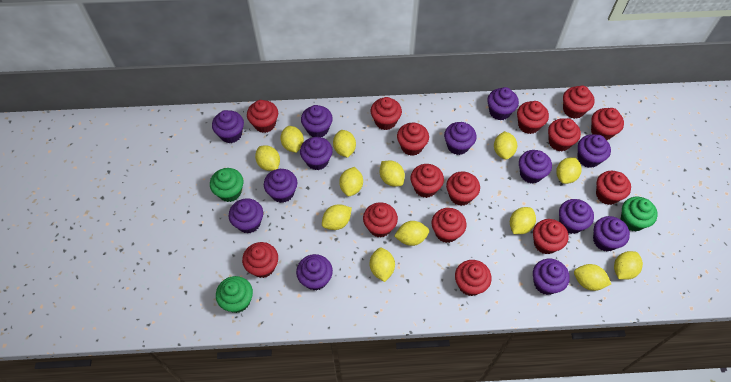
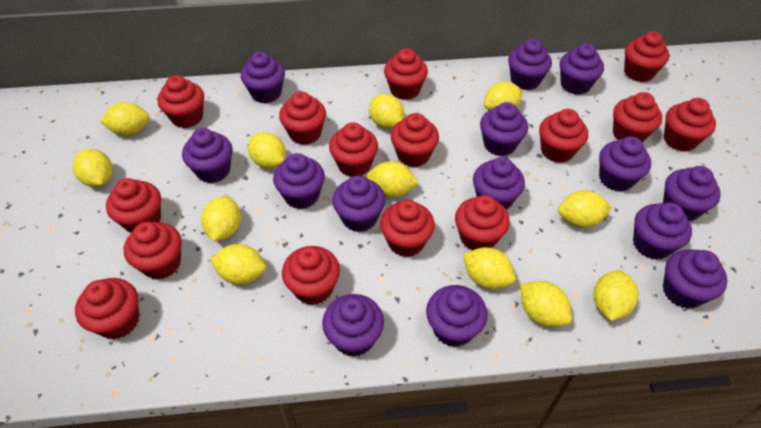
green cupcake: [210,168,243,202] [216,276,253,313] [621,197,658,232] = 3 -> none = 0
purple cupcake: [212,110,244,143] [229,198,263,234] [264,169,297,203] [296,254,333,291] [300,137,333,170] [301,105,333,137] [444,122,477,155] [487,87,519,120] [519,150,552,184] [533,259,570,295] [559,199,594,234] [577,134,611,168] [593,216,630,252] = 13 -> [182,128,232,183] [241,52,285,104] [273,153,325,209] [322,294,384,357] [332,175,385,232] [426,285,487,347] [473,157,525,210] [480,102,528,156] [508,39,552,90] [560,43,604,95] [599,136,651,192] [633,202,692,260] [663,166,721,221] [663,249,727,309] = 14
yellow lemon: [255,145,280,171] [280,126,304,153] [322,204,352,230] [333,130,356,158] [339,167,363,196] [370,248,395,282] [380,161,405,187] [394,221,429,246] [494,131,517,160] [510,207,536,234] [556,157,581,184] [574,264,611,291] [614,251,643,280] = 13 -> [73,149,113,187] [100,102,150,136] [201,196,241,241] [210,244,266,284] [248,132,286,169] [367,161,419,197] [369,94,404,129] [462,247,516,289] [484,82,523,110] [520,281,572,327] [558,190,612,228] [594,270,638,321] = 12

